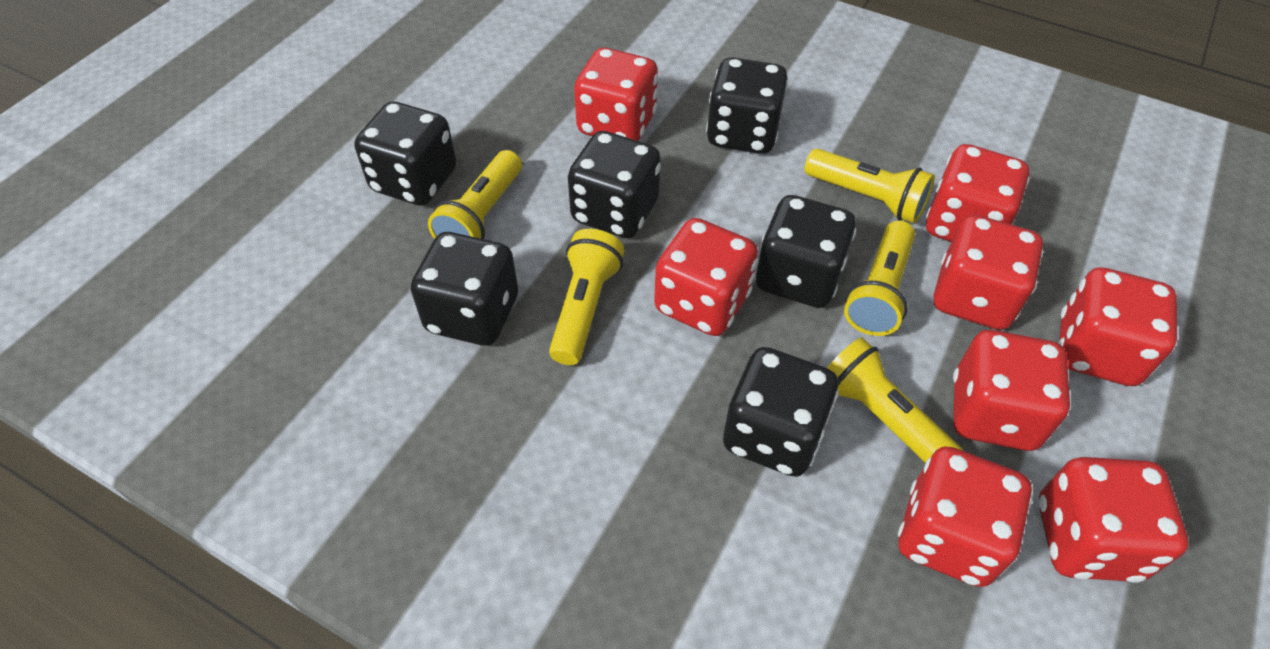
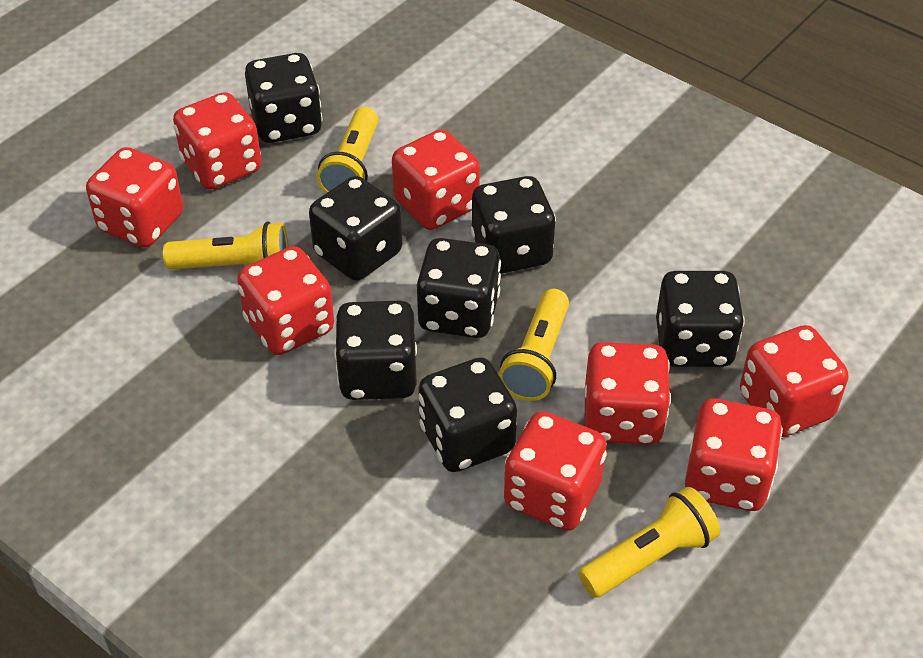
black dice: [355,102,456,206] [411,232,518,346] [568,131,661,238] [706,57,788,154] [723,347,839,477] [756,195,857,308] = 6 -> [245,53,322,143] [309,176,402,281] [334,301,417,400] [417,238,501,338] [418,357,517,472] [471,176,556,274] [656,271,745,367] = 7
yellow flashlight: [428,150,522,239] [549,229,624,365] [804,149,935,223] [827,338,963,463] [844,221,915,336] = 5 -> [163,221,288,270] [317,107,378,193] [499,289,569,401] [579,487,720,598] = 4

